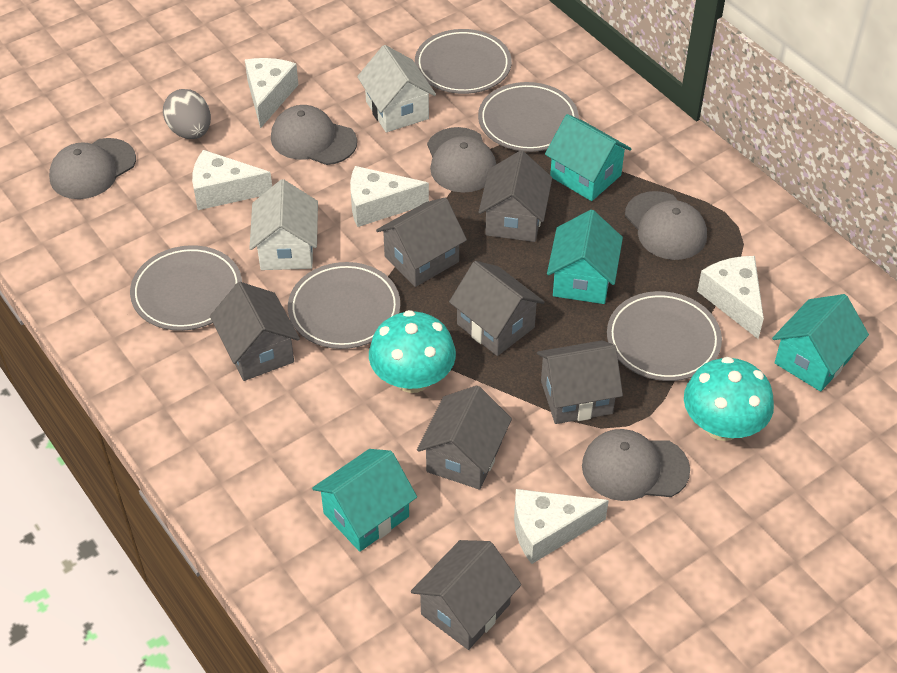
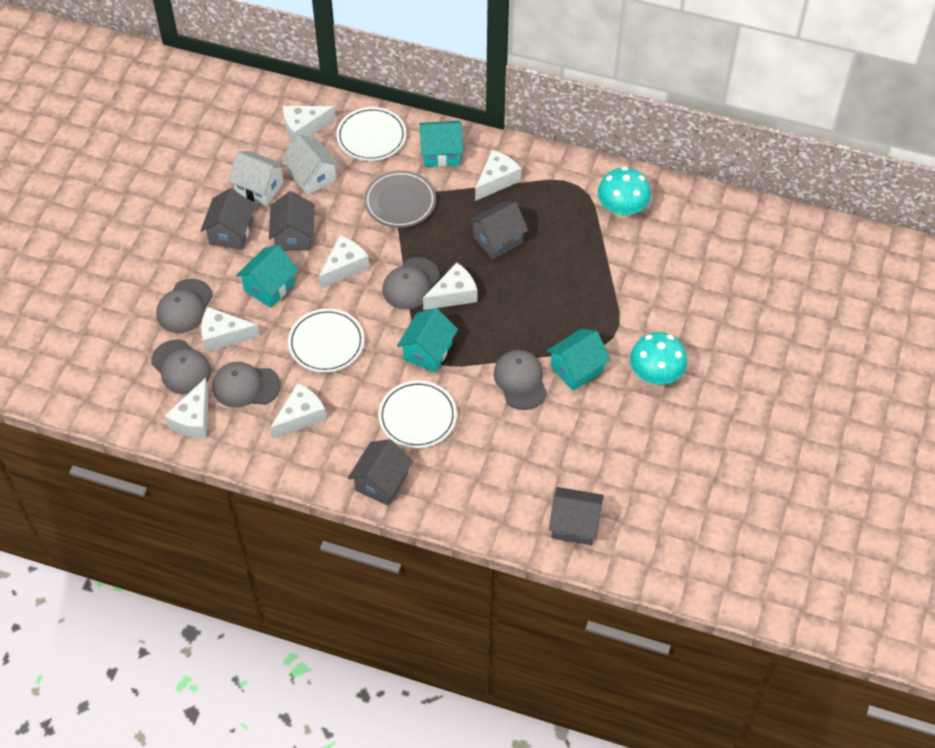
grey egg: [163,89,211,139] = 1 -> none = 0
grey house: [210,282,300,381] [376,197,467,287] [411,540,521,650] [417,386,512,490] [449,261,545,356] [479,150,552,242] [537,340,623,424] = 7 -> [201,188,255,250] [269,191,315,251] [348,439,413,506] [468,201,528,259] [549,487,604,545] = 5
grey plate: [130,245,242,331] [288,262,400,349] [415,29,512,94] [478,82,579,152] [607,291,722,381] = 5 -> [364,171,436,228] = 1
white cheese: [192,150,272,210] [245,58,298,129] [350,166,429,227] [514,489,609,564] [697,256,764,339] = 5 -> [165,378,209,438] [201,307,260,352] [270,383,327,439] [283,106,336,141] [319,235,369,289] [423,263,477,310] [475,150,521,201] = 7
white plate: none = 0 -> [288,308,364,373] [336,107,406,161] [378,380,457,448] = 3

